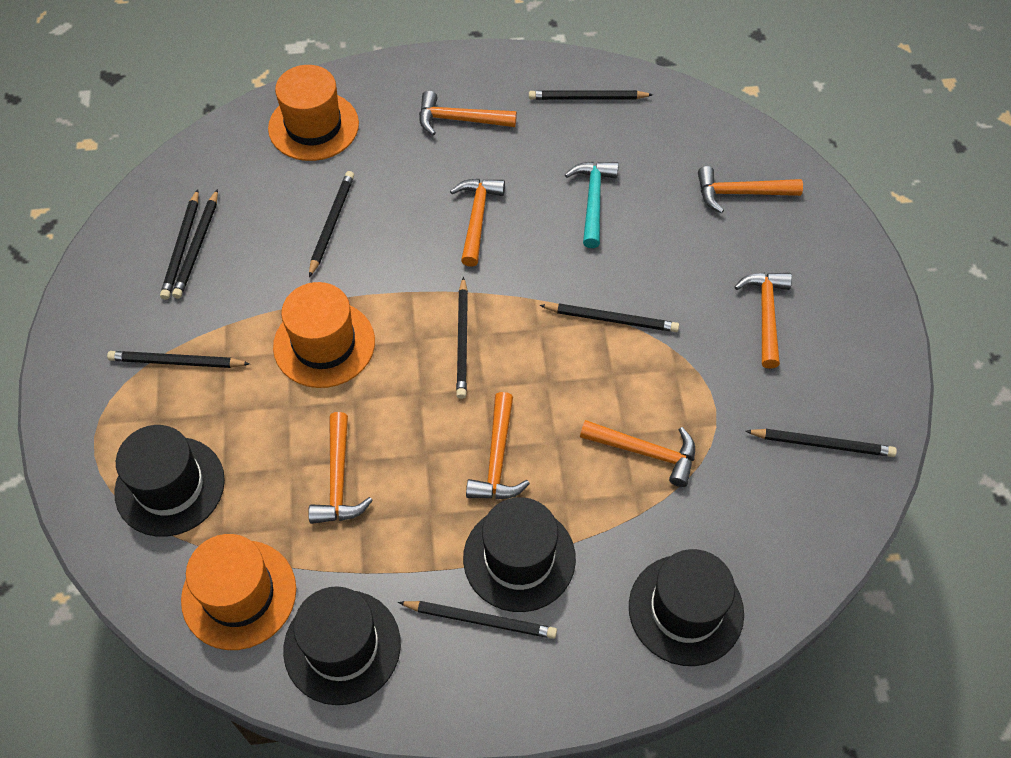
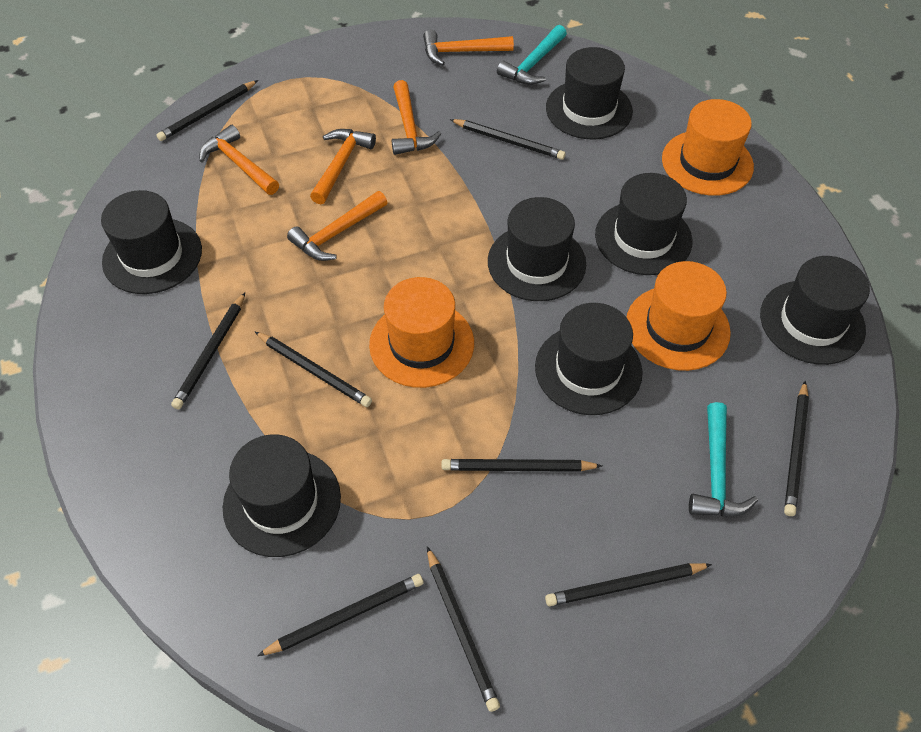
black hat: [114,425,225,537] [283,586,401,705] [463,497,576,612] [629,549,744,666] = 4 -> [101,190,202,294] [223,434,341,557] [488,197,586,301] [535,303,643,415] [546,47,633,139] [595,173,693,275] [760,256,870,365] = 7
orange hammer: [308,412,373,524] [419,91,517,136] [450,179,505,267] [466,392,530,499] [580,420,695,487] [698,166,803,213] [735,273,792,369] = 7 -> [199,125,279,195] [287,191,388,261] [310,129,376,204] [392,80,441,155] [423,30,514,66] = 5
turquoise hammer: [565,162,619,248] = 1 -> [497,25,567,85] [689,402,758,517] = 2

